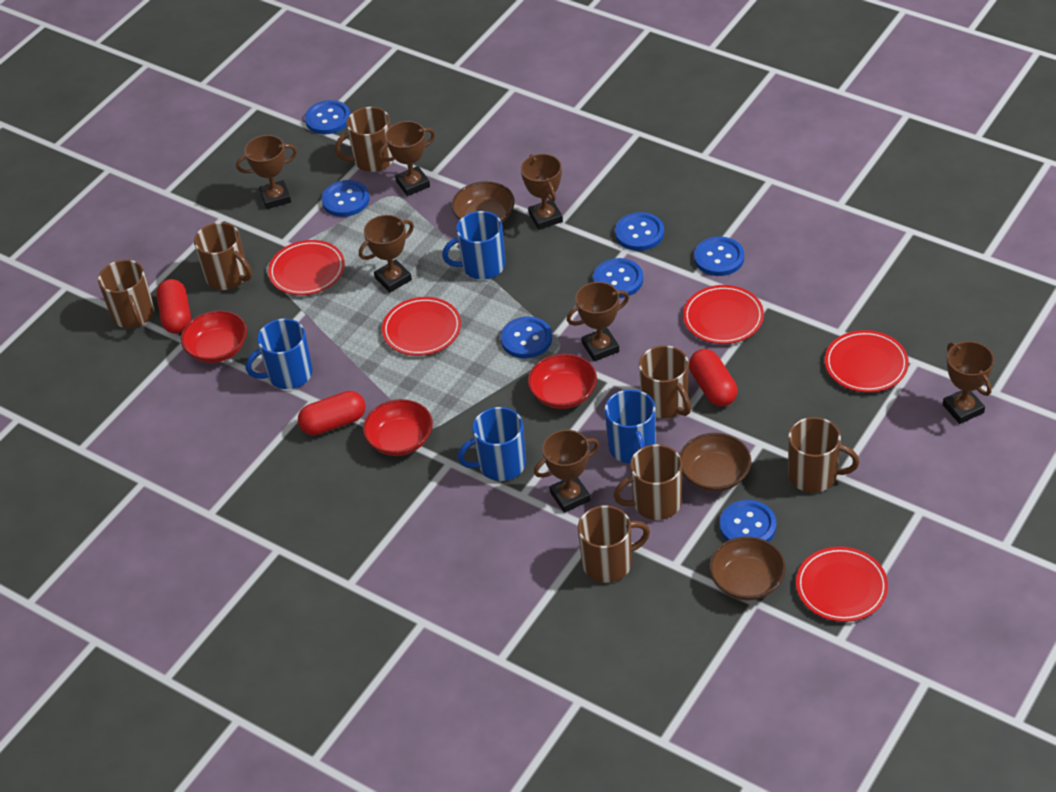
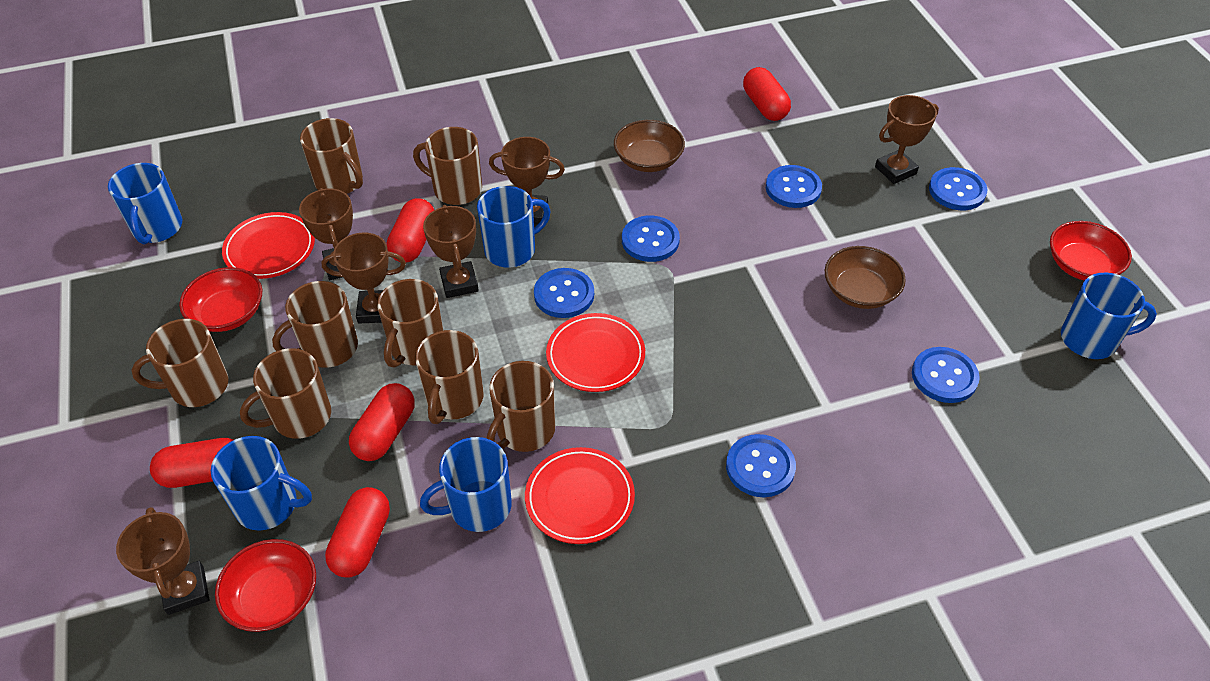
blue button: [305,100,350,134] [321,180,370,217] [501,317,552,358] [593,258,643,298] [615,212,664,251] [694,236,744,276] [720,500,776,542] = 7 -> [534,268,594,318] [622,215,680,262] [726,434,796,497] [766,165,822,208] [912,347,980,403] [929,167,987,210] = 6
blue mug: [246,318,313,389] [442,211,506,280] [458,407,526,481] [605,389,656,463] = 4 -> [108,163,182,244] [211,436,312,531] [420,437,512,532] [477,186,551,267] [1061,273,1157,359] = 5
brown bowl: [451,181,515,223] [680,433,751,492] [709,537,786,600] = 3 -> [614,120,685,172] [825,246,906,309] = 2
brown mug: [98,260,154,328] [194,222,252,290] [335,107,394,172] [578,505,650,583] [614,444,682,520] [639,345,691,418] [788,417,859,493] = 7 -> [132,319,228,407] [240,348,331,439] [272,281,358,368] [300,118,363,194] [377,279,443,368] [413,127,482,205] [415,330,483,424] [487,361,555,452] = 8
brown trophy: [236,135,297,209] [359,215,414,292] [378,121,435,196] [521,154,563,230] [534,430,599,513] [567,282,629,361] [943,341,994,424] = 7 -> [116,507,209,615] [299,188,353,280] [321,232,406,323] [423,205,479,298] [489,137,565,224] [875,95,939,184] = 6
red capsule: [156,279,191,334] [298,391,366,435] [689,349,737,406] = 3 -> [150,438,233,488] [325,487,390,577] [349,383,415,461] [387,198,434,262] [743,67,791,121] = 5
red plate: [268,240,345,295] [382,297,461,356] [683,285,764,344] [796,547,888,622] [825,330,909,392] = 5 -> [222,212,315,279] [525,447,635,544] [546,313,645,392] = 3

